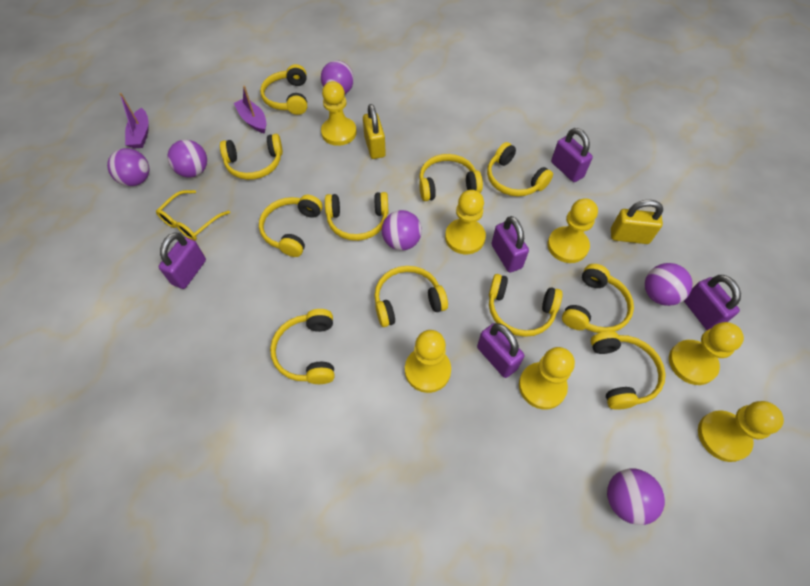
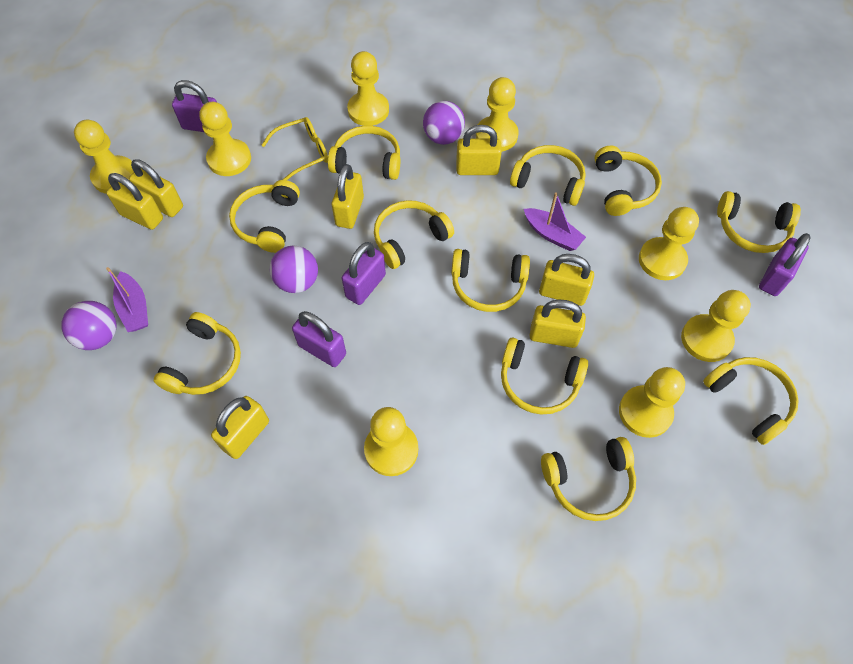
purple ball: [107,148,150,186] [167,140,207,178] [321,60,354,94] [382,210,422,251] [607,469,665,525] [645,263,693,306] = 6 -> [61,301,116,350] [270,245,318,293] [423,101,465,145] = 3
purple padlock: [158,232,206,289] [477,323,524,378] [491,216,529,272] [551,128,593,182] [684,275,741,330] = 5 -> [172,80,217,132] [292,311,346,367] [342,242,386,305] [759,233,811,296] = 4
yellow padlock: [363,104,386,159] [611,200,663,244] = 2 -> [106,173,163,230] [129,159,183,217] [211,396,269,459] [332,164,364,229] [456,125,502,175] [530,300,586,348] [539,254,594,306] = 7
yellow pawn: [321,81,357,146] [405,330,451,393] [445,190,486,254] [519,347,575,410] [547,198,598,263] [669,322,744,385] [698,401,784,462] = 7 -> [74,120,134,194] [199,102,251,176] [347,51,389,126] [364,407,418,476] [476,77,518,151] [619,367,685,438] [639,207,699,280] [681,290,751,362] = 8

